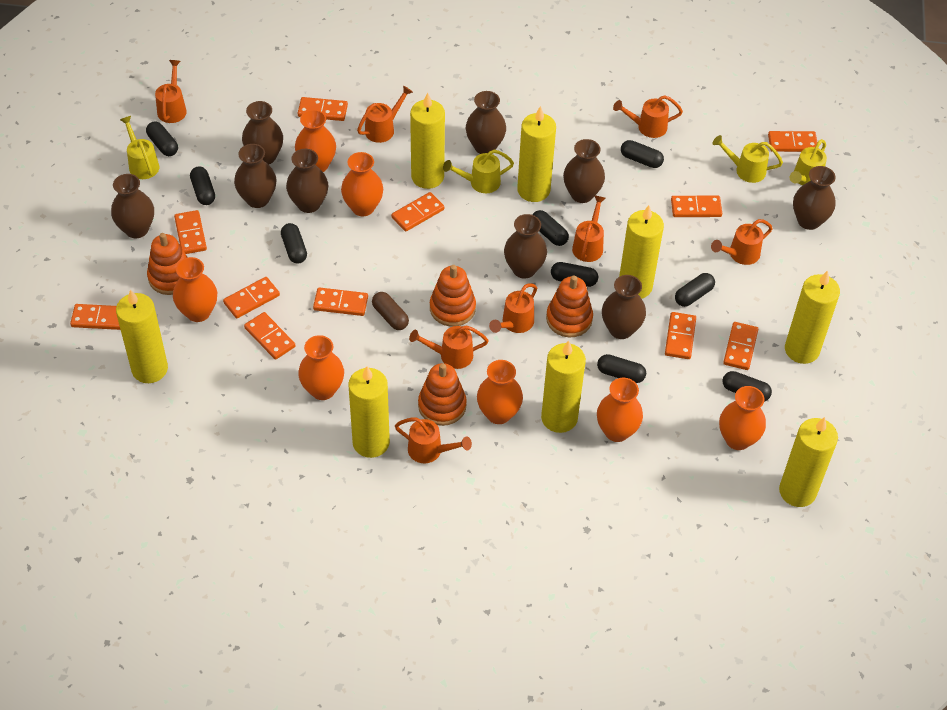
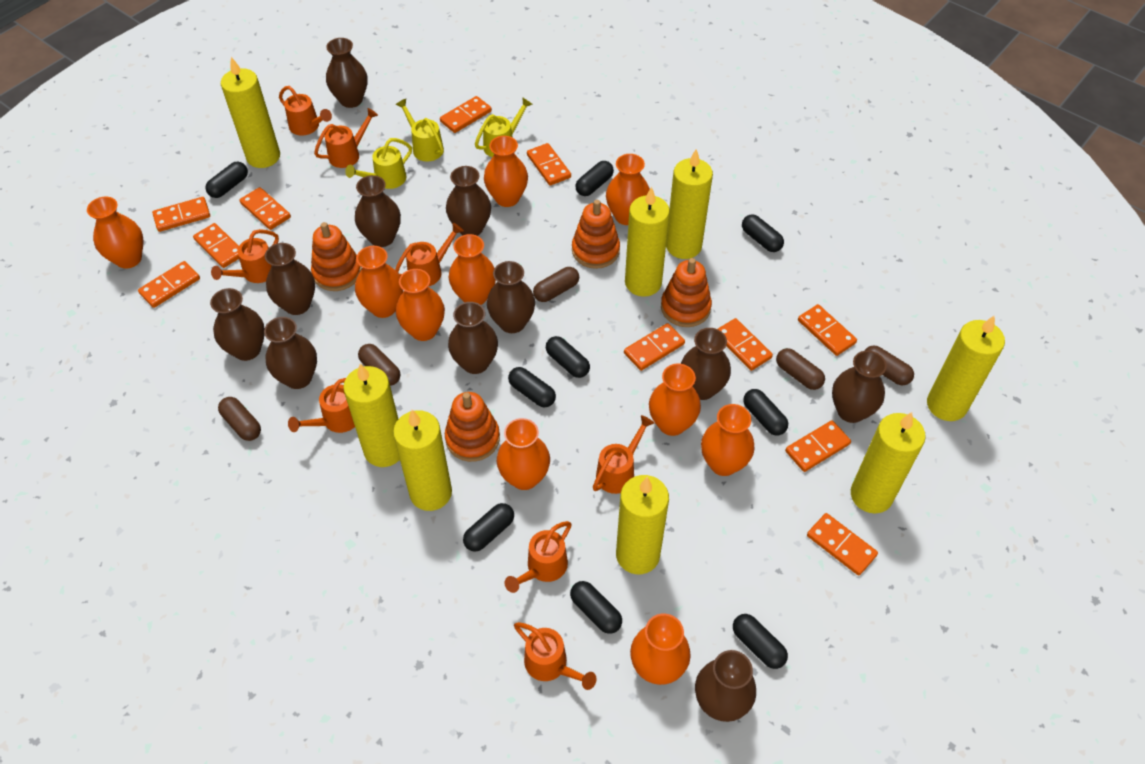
brown capsule: [372,292,409,330] = 1 -> [218,397,261,441] [358,344,400,386] [533,267,579,302] [776,348,825,390] [864,346,914,385] = 5
brown vase: [111,174,154,238] [234,144,277,208] [242,101,283,165] [286,149,328,213] [466,91,506,154] [504,214,547,278] [563,139,605,203] [602,275,646,339] [793,166,836,230] = 9 -> [210,288,265,361] [264,317,317,389] [265,243,315,315] [326,38,367,108] [355,175,401,247] [446,166,491,236] [448,302,498,374] [487,261,535,333] [681,328,731,400] [695,650,756,722] [832,351,887,423] = 11
orange vase: [173,257,217,322] [295,110,336,172] [298,335,344,400] [341,152,383,216] [477,360,523,424] [597,378,643,442] [719,386,766,450] = 7 -> [87,197,143,269] [355,246,403,318] [396,269,445,341] [449,234,496,305] [484,136,528,207] [497,418,550,490] [606,154,650,225] [630,614,691,685] [649,364,701,436] [701,404,755,476] = 10
yellow watering can: [120,116,159,179] [443,150,514,193] [712,135,783,183] [790,139,827,186] = 4 -> [345,138,412,189] [395,99,444,162] [475,97,532,157] = 3

